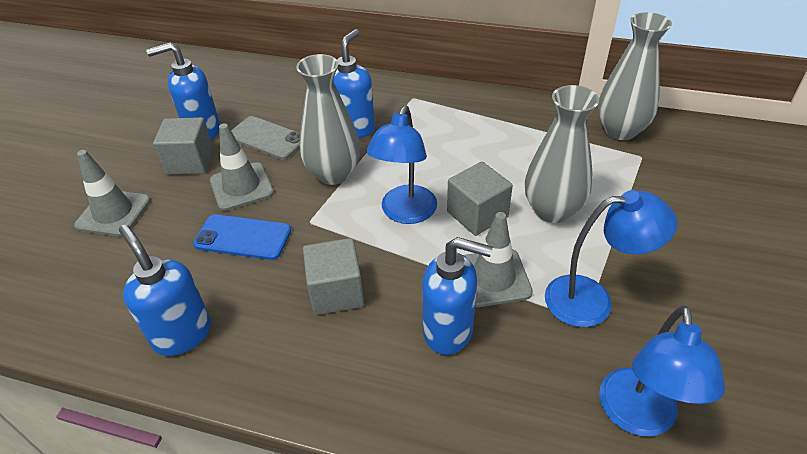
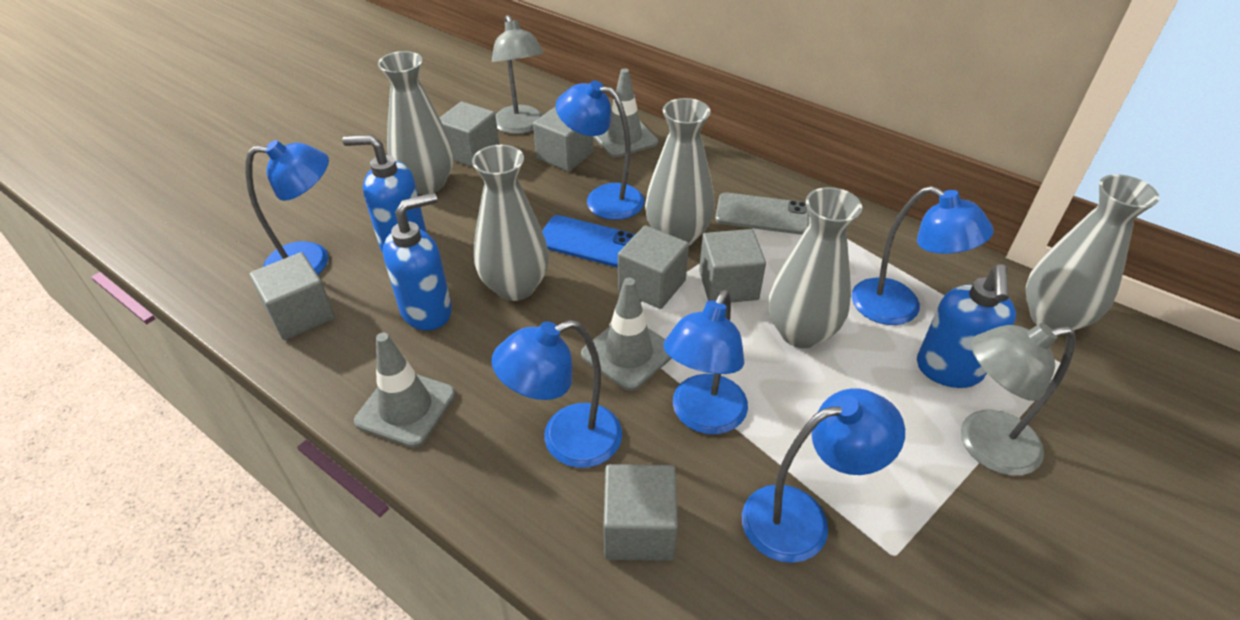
blue lamp: [367,105,437,224] [545,190,677,327] [599,305,725,437] = 3 -> [245,140,329,275] [492,320,622,468] [556,80,644,220] [663,290,748,435] [742,388,905,563] [852,186,994,325] = 6
blue soap dispenser: [119,225,211,356] [146,42,220,139] [333,29,375,138] [422,237,493,355] = 4 -> [342,135,427,252] [383,193,452,330] [917,264,1016,388] = 3
grey cube: [153,117,213,175] [303,238,364,315] [447,162,513,236] = 3 -> [249,252,335,340] [440,102,499,168] [533,106,594,172] [604,464,678,561] [618,225,689,309] [699,229,766,302] = 6
grey lamp: none = 0 -> [492,15,544,134] [961,323,1076,476] = 2
grey vase: [296,54,360,185] [525,85,599,223] [598,12,672,140] = 3 -> [378,51,454,194] [472,145,549,301] [645,98,715,246] [769,187,862,348] [1026,174,1159,331] = 5

